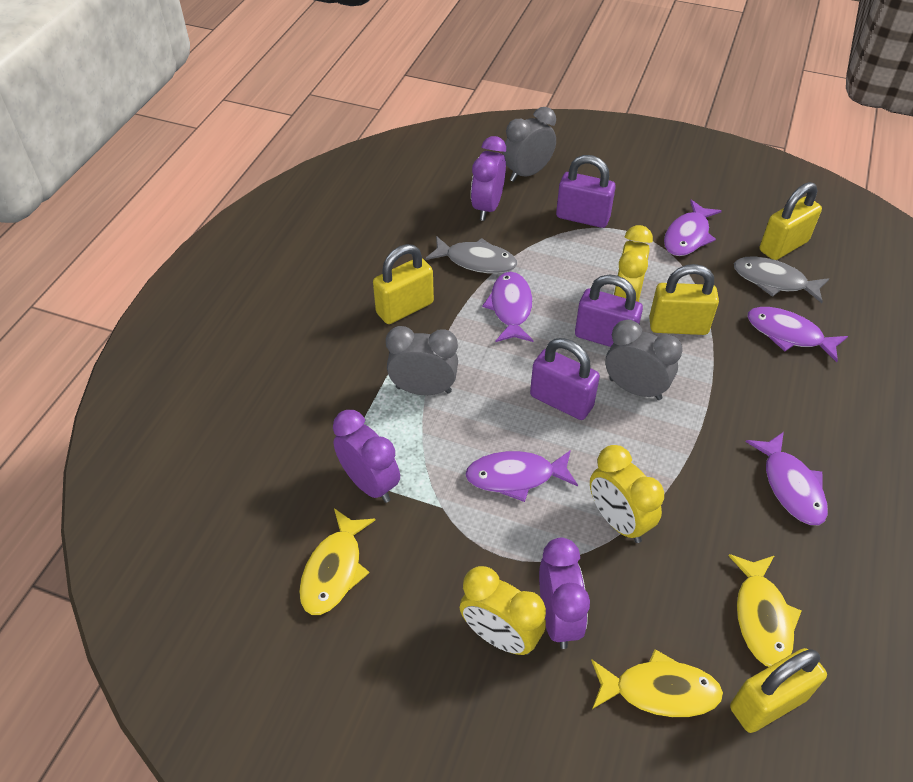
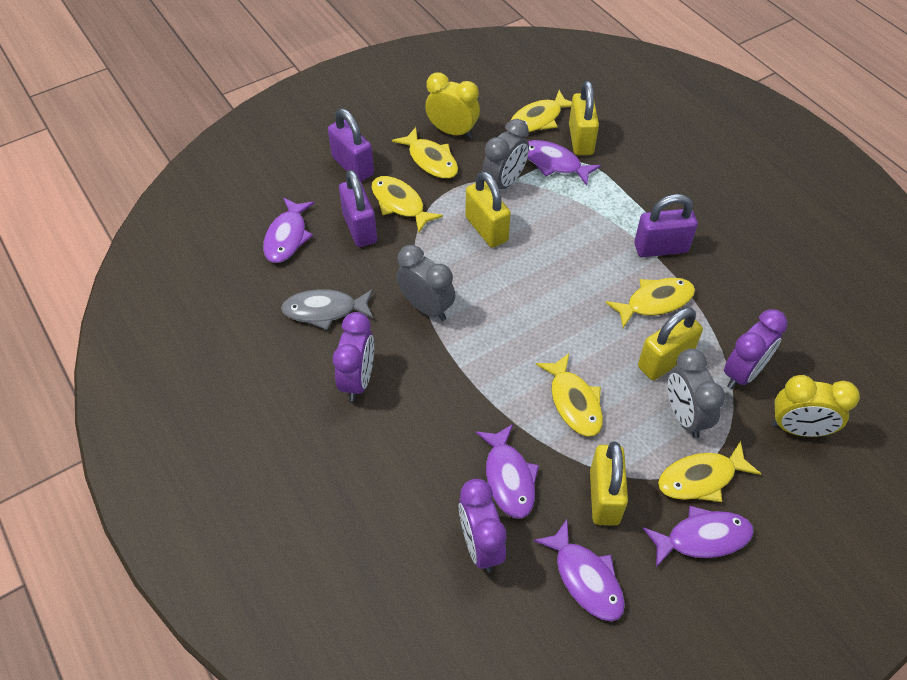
grey fish: [425,236,517,274] [734,256,829,303] = 2 -> [281,289,374,330] = 1
yellow clock: [460,566,546,655] [590,445,664,543] [613,225,653,302] = 3 -> [425,72,480,138] [772,375,860,437] = 2
yellow fish: [299,508,376,615] [591,649,723,717] [728,554,802,667] = 3 -> [371,176,443,233] [392,127,458,179] [510,90,572,133] [536,353,603,437] [606,278,695,328] [658,440,761,502] = 6

